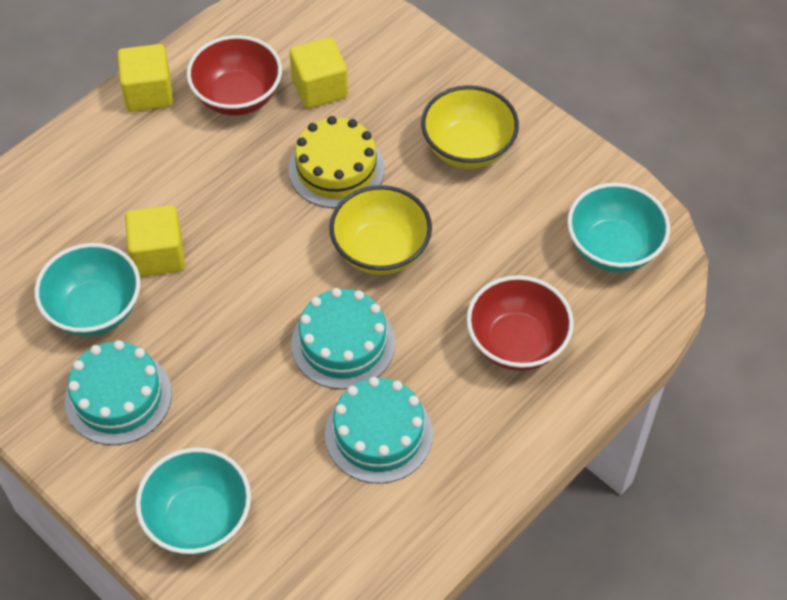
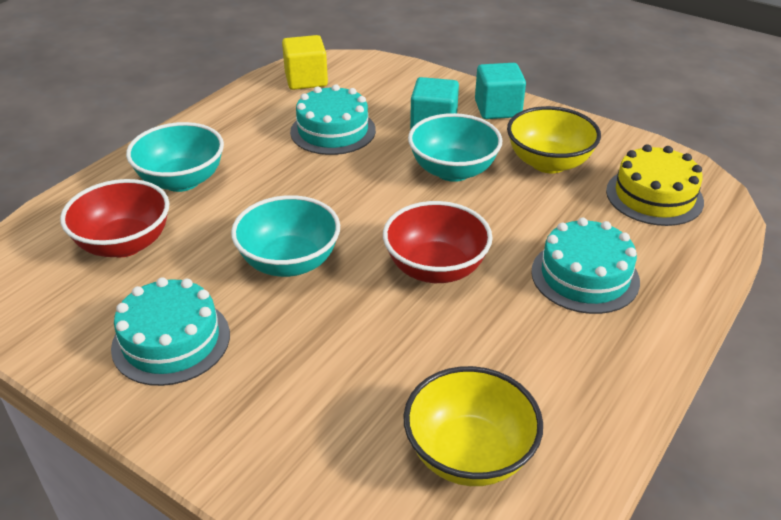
turquoise cube: none = 0 -> [410,77,459,129] [475,63,526,119] = 2
yellow cube: [117,44,173,112] [125,205,185,277] [289,37,348,108] = 3 -> [282,35,328,90] = 1

